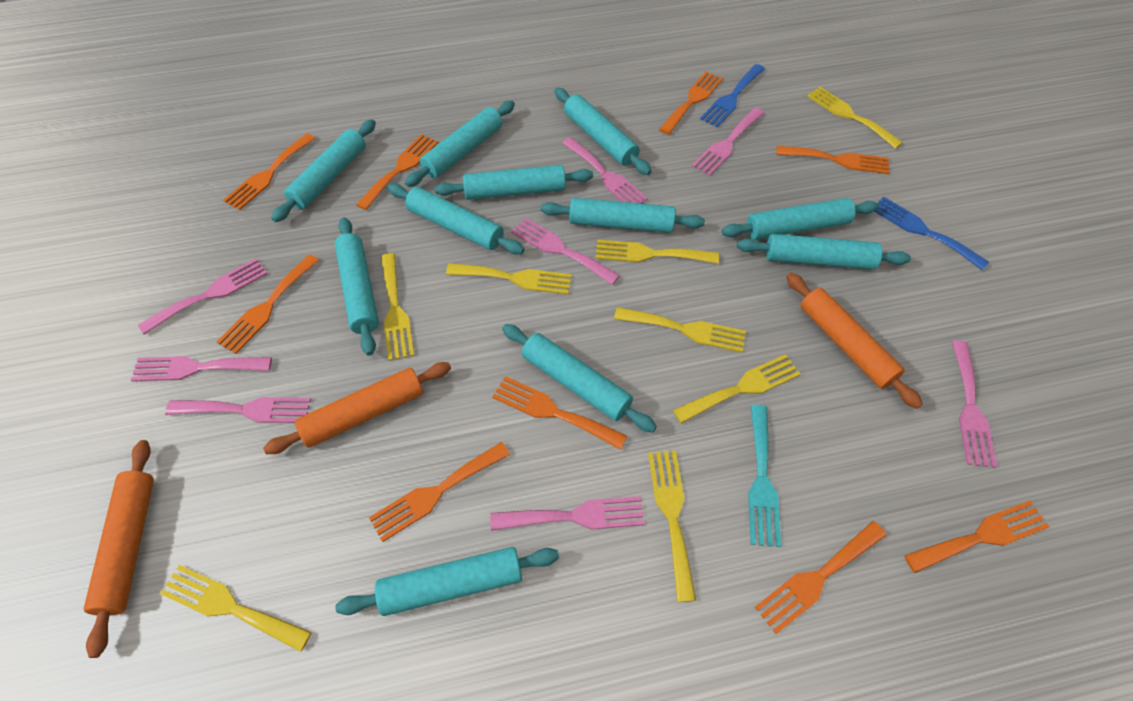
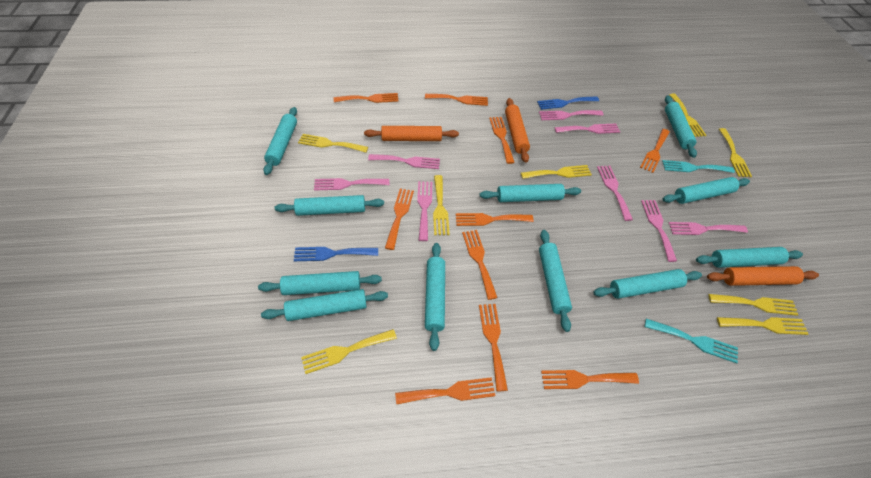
orange fork: [217,254,319,354] [223,133,316,210] [356,134,438,210] [369,442,510,542] [492,376,627,450] [659,71,723,135] [755,521,887,634] [776,146,890,174] [904,500,1049,573] = 9 -> [334,93,399,103] [385,189,414,250] [395,377,495,405] [425,94,488,106] [456,213,534,226] [462,230,498,300] [479,304,508,391] [489,117,515,164] [541,370,639,389] [640,129,670,173] = 10
turquoise fork: [748,405,781,547] = 1 -> [645,319,738,363] [662,160,735,173] = 2

